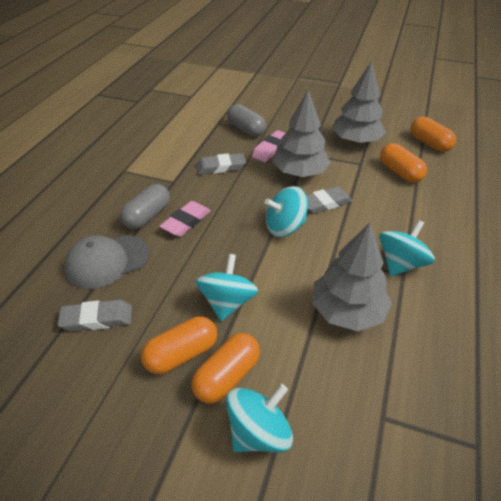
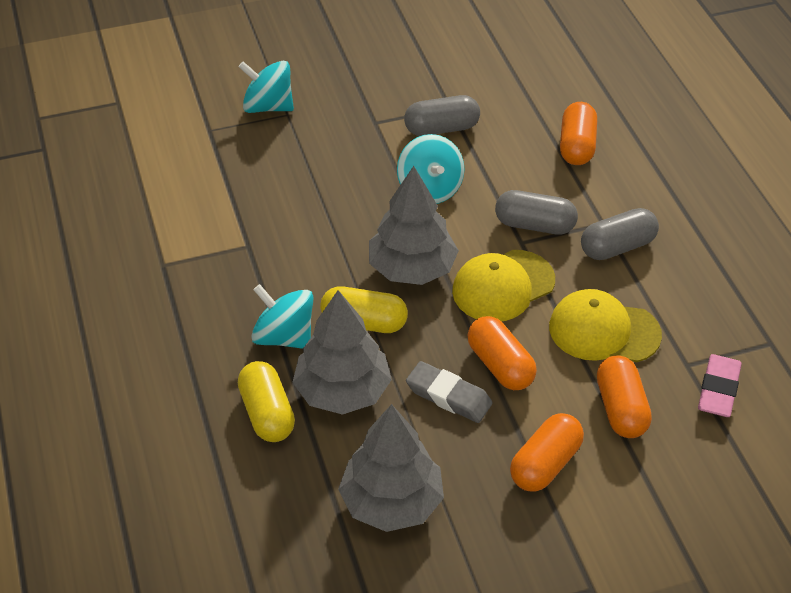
grey cap: [64,235,150,289] = 1 -> none = 0
grey capsule: [120,184,170,229] [227,104,266,137] = 2 -> [404,95,480,136] [495,190,578,235] [581,208,659,260] = 3
grey eraser: [58,300,132,331] [196,153,246,175] [306,186,353,214] = 3 -> [406,361,492,423] = 1
pink eraser: [159,201,211,237] [252,130,285,162] = 2 -> [698,354,742,417] = 1
turquoise spinning top: [196,254,258,321] [226,384,293,452] [265,186,308,237] [379,220,435,276] = 4 -> [238,60,294,113] [251,284,313,349] [397,134,465,204] = 3
yellow cap: none = 0 -> [452,250,555,321] [549,289,662,362] = 2
yellow capsule: none = 0 -> [238,361,295,442] [320,286,408,333] = 2

